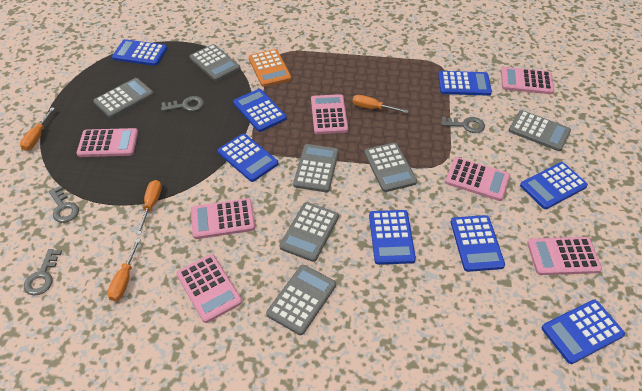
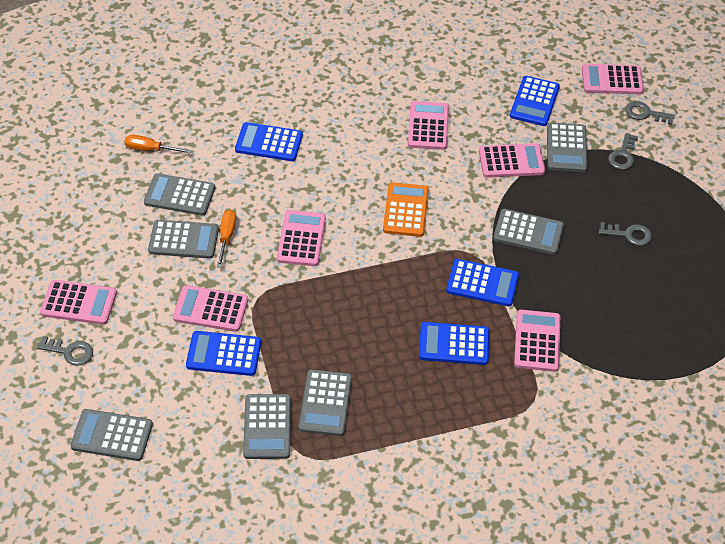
blue calculator: [112,39,167,66] [218,134,278,182] [233,89,287,132] [369,210,416,265] [438,71,492,96] [451,215,505,272] [520,162,588,209] [542,299,625,364] = 8 -> [186,331,261,376] [235,122,303,161] [419,322,489,365] [446,259,519,306] [510,76,560,126] = 5
orange screwdriver: [20,107,55,151] [107,239,141,301] [137,180,162,234] [352,95,408,113] = 4 -> [125,135,191,153] [217,210,236,267] = 2

